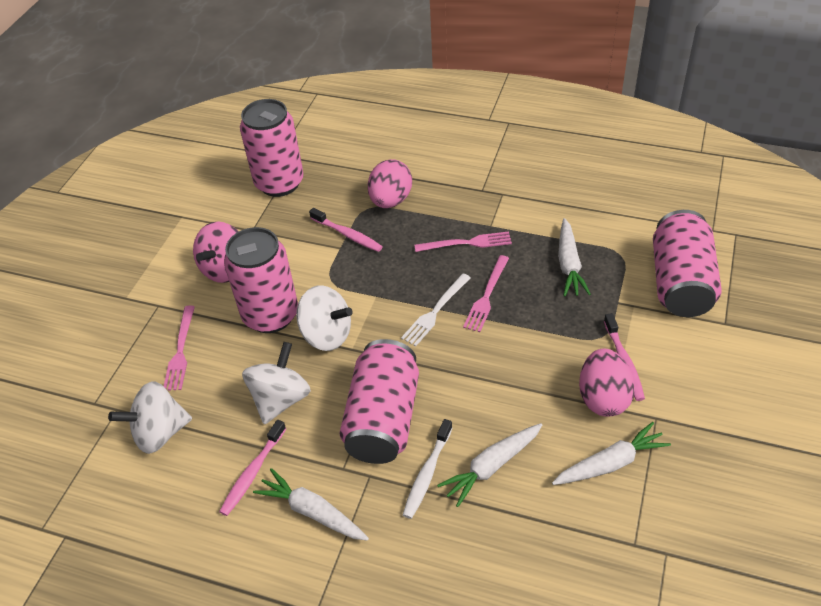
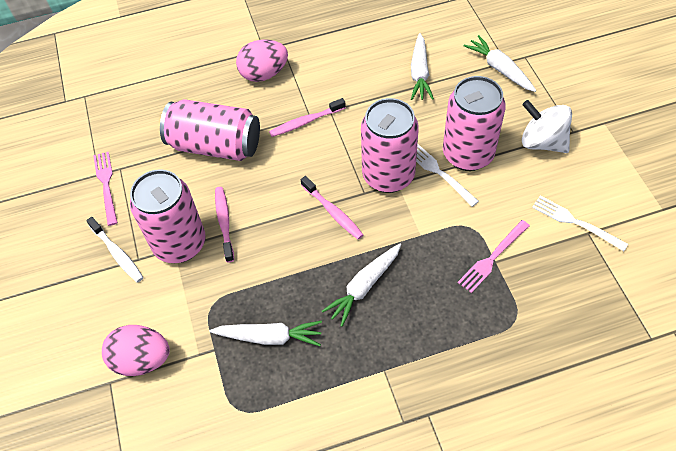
pink fork: [164,305,195,390] [415,231,512,252] [463,255,509,332] = 3 -> [93,152,118,226] [458,220,530,293] = 2
pink spinning top: [193,222,239,283] = 1 -> none = 0
white fork: [401,274,471,346] = 1 -> [416,144,479,207] [532,196,628,251] = 2
white spinning top: [108,381,192,454] [242,342,311,424] [296,285,353,351] = 3 -> [522,100,572,153] = 1

